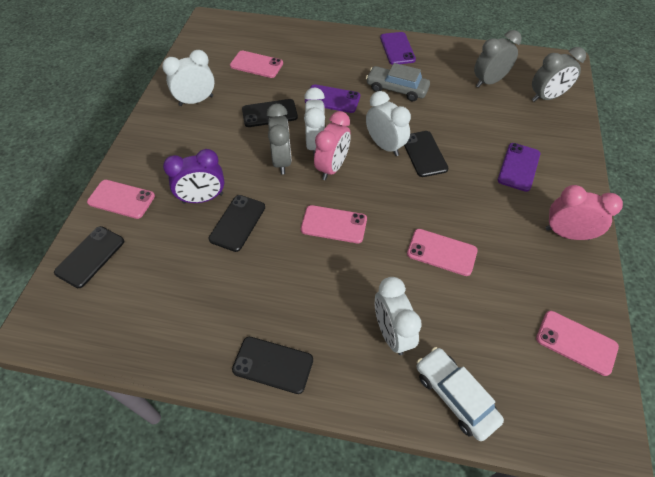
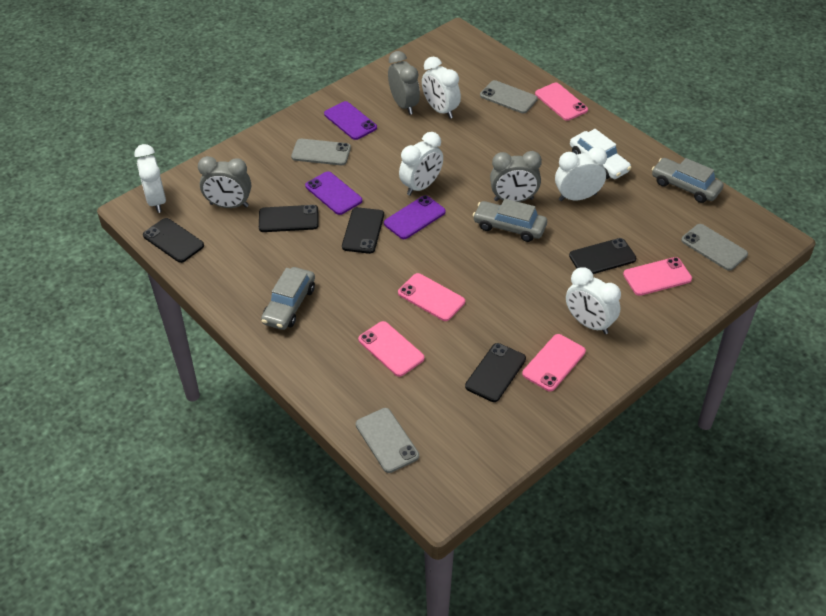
grey car: [366,63,430,101] = 1 -> [261,267,315,330] [473,199,547,242] [652,158,724,203] = 3
grey phone: none = 0 -> [291,139,351,165] [356,408,419,473] [480,80,538,113] [681,224,748,271] = 4
pink clock: [314,111,351,180] [546,185,623,240] = 2 -> none = 0
purple clock: [163,149,225,204] = 1 -> none = 0
white clock: [162,50,215,106] [304,87,325,155] [366,91,411,156] [375,277,422,355] = 4 -> [134,144,166,213] [399,132,443,196] [422,57,461,119] [555,147,607,201] [566,267,621,334] = 5

